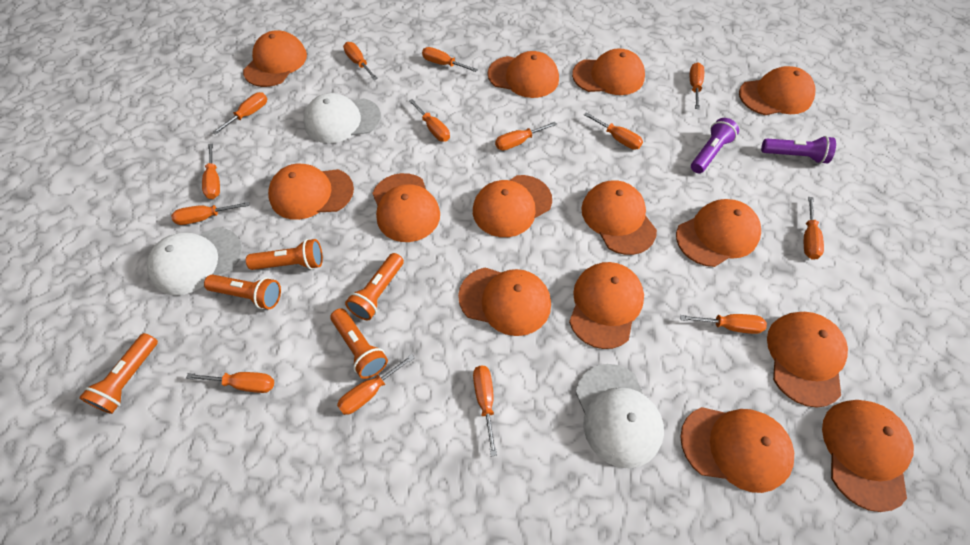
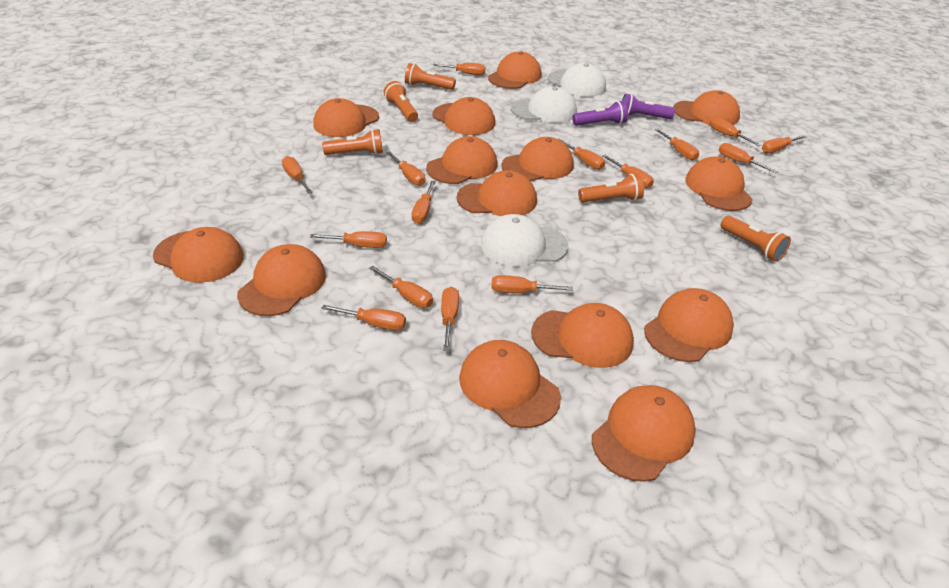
orange screwdriver: [171,202,249,225] [186,372,274,393] [202,143,220,199] [212,92,267,135] [337,354,415,415] [343,42,378,80] [409,99,450,142] [422,47,478,72] [473,366,497,456] [495,122,557,150] [584,112,643,150] [680,314,767,334] [690,63,704,109] [804,197,824,259] = 14 -> [282,156,313,194] [310,231,387,248] [321,305,406,331] [369,266,433,308] [386,151,425,186] [412,181,436,223] [433,63,485,75] [441,287,459,351] [491,275,573,293] [558,139,605,170] [602,155,654,188] [655,128,699,160] [710,117,761,146] [719,143,778,173] [762,135,808,153] = 15

